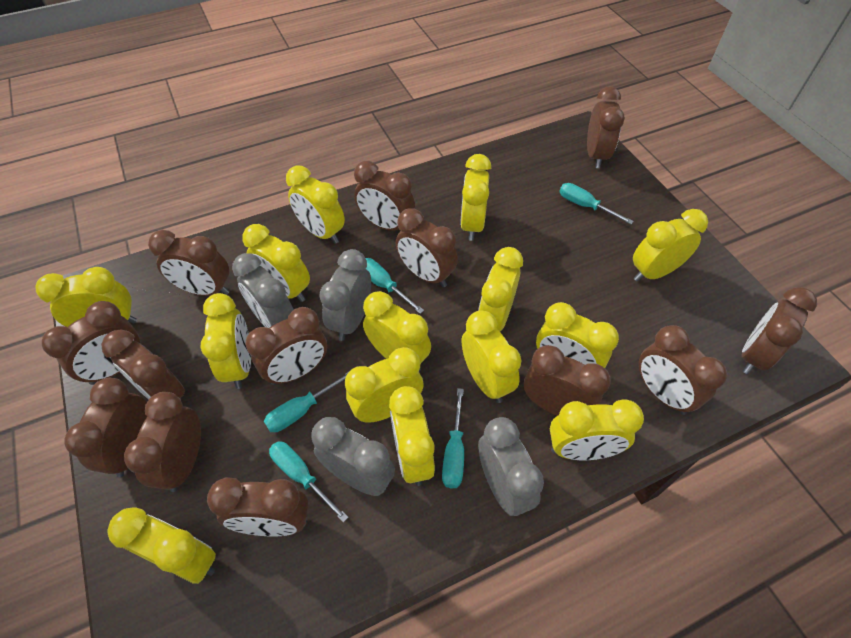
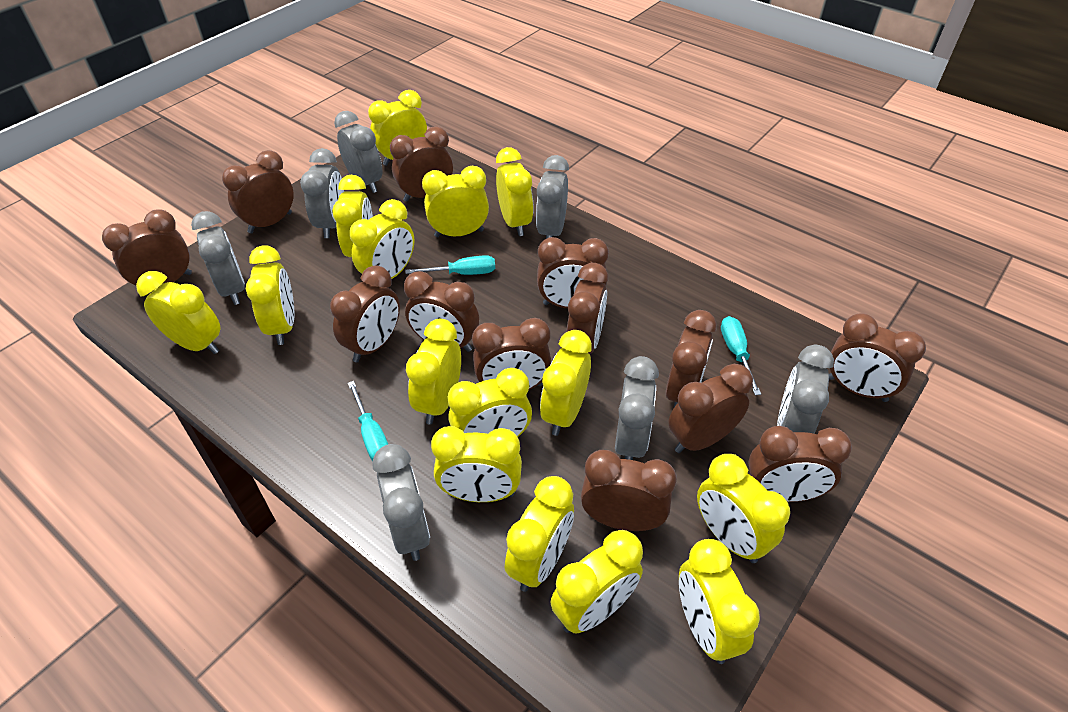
grey clock: [232,253,294,328] [312,417,395,496] [319,249,371,341] [478,417,544,516] = 4 -> [191,211,245,305] [300,148,344,238] [334,111,382,193] [372,444,430,561] [536,155,569,239] [615,356,659,460] [777,345,834,434] = 7
turquoise screwdriver: [264,370,351,432] [269,441,348,523] [365,258,424,314] [442,388,464,489] [559,183,634,224] = 5 -> [348,381,388,461] [405,255,495,275] [721,316,761,395] = 3
yellow clock: [36,267,137,327] [108,508,216,584] [200,293,251,389] [242,224,310,302] [286,165,345,244] [345,347,424,423] [363,291,431,371] [389,386,435,486] [460,154,491,241] [462,310,521,403] [478,247,523,331] [536,302,619,368] [550,399,644,460] [633,209,708,282] = 14 -> [136,271,221,354] [246,245,294,345] [332,175,373,257] [350,199,415,279] [368,90,427,166] [406,319,461,425] [422,166,489,237] [431,426,522,502] [448,368,532,437] [496,147,534,236] [505,476,574,592] [540,330,592,436] [550,530,643,634] [679,539,760,664] [697,454,790,563] = 15

